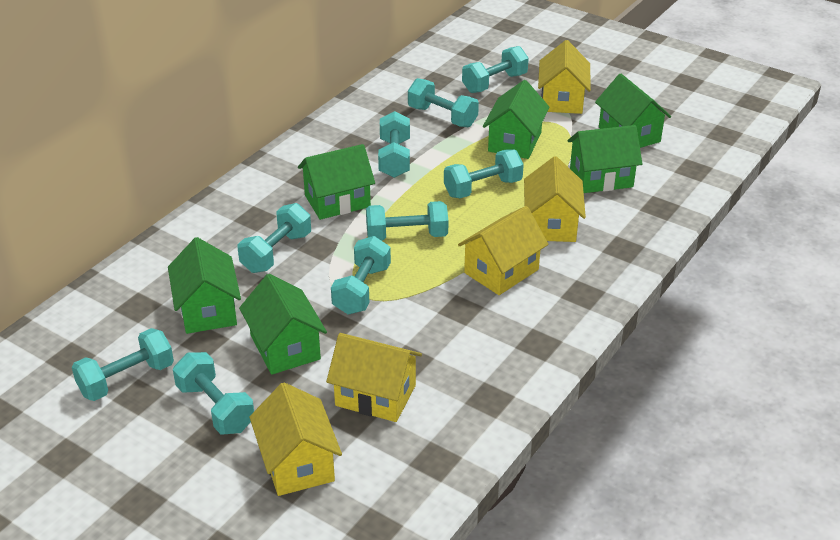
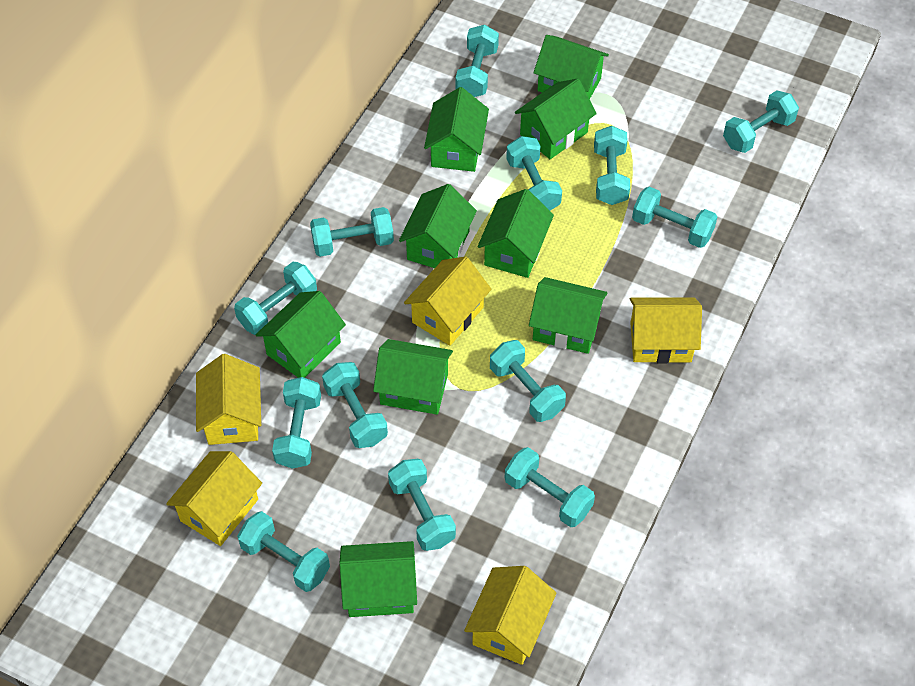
green house: [168,237,241,334] [239,274,327,375] [298,144,375,220] [483,80,550,159] [568,125,642,193] [595,73,671,148] = 6 -> [256,291,346,378] [340,541,417,617] [373,339,453,415] [399,184,477,268] [424,87,489,172] [478,189,554,278] [515,78,597,159] [529,277,607,354] [534,35,609,99] = 9
turquoise dumbbell: [72,328,174,401] [173,352,254,435] [238,203,311,273] [331,236,391,314] [366,201,449,241] [378,111,410,178] [408,78,479,127] [444,149,524,198] [462,46,529,93] = 9 -> [234,262,317,335] [237,511,330,592] [272,377,321,469] [310,207,394,257] [322,362,388,448] [388,459,456,551] [456,25,499,97] [490,340,566,422] [505,447,595,527] [506,136,562,211] [594,126,630,205] [632,187,717,248] [723,90,799,153] = 13

